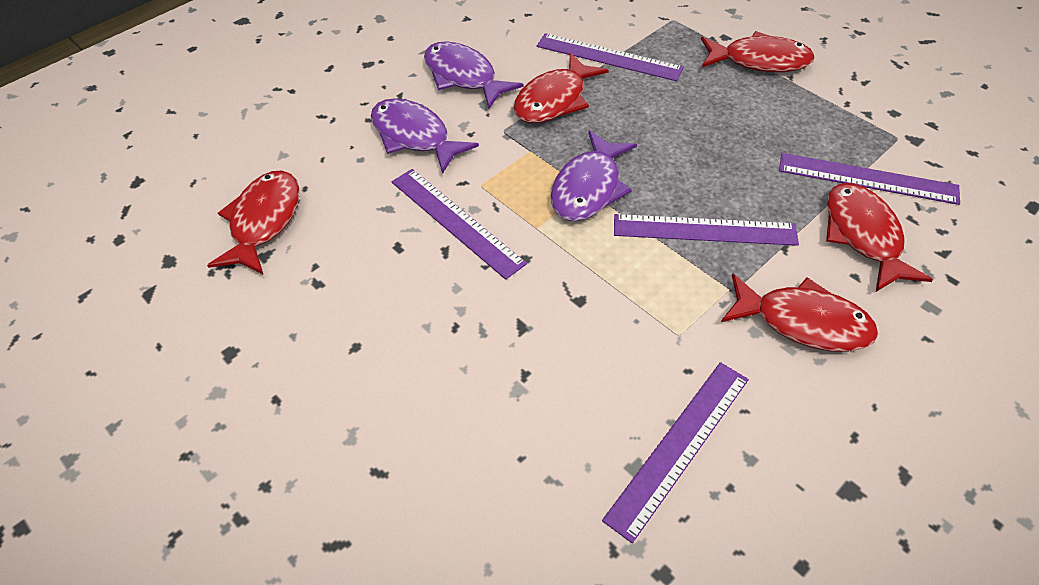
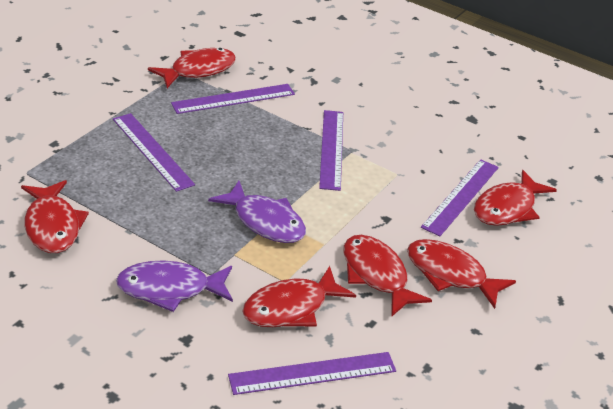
purple fish: [371,98,479,174] [424,41,523,109] [550,130,637,221] = 3 -> [116,260,233,312] [208,181,306,243] = 2
red fish: [207,170,300,275] [513,53,609,123] [701,31,815,72] [721,273,878,352] [826,183,933,292] = 5 -> [21,180,89,253] [148,48,236,88] [242,266,356,327] [344,235,432,317] [407,239,516,309] [474,170,557,226] = 6

